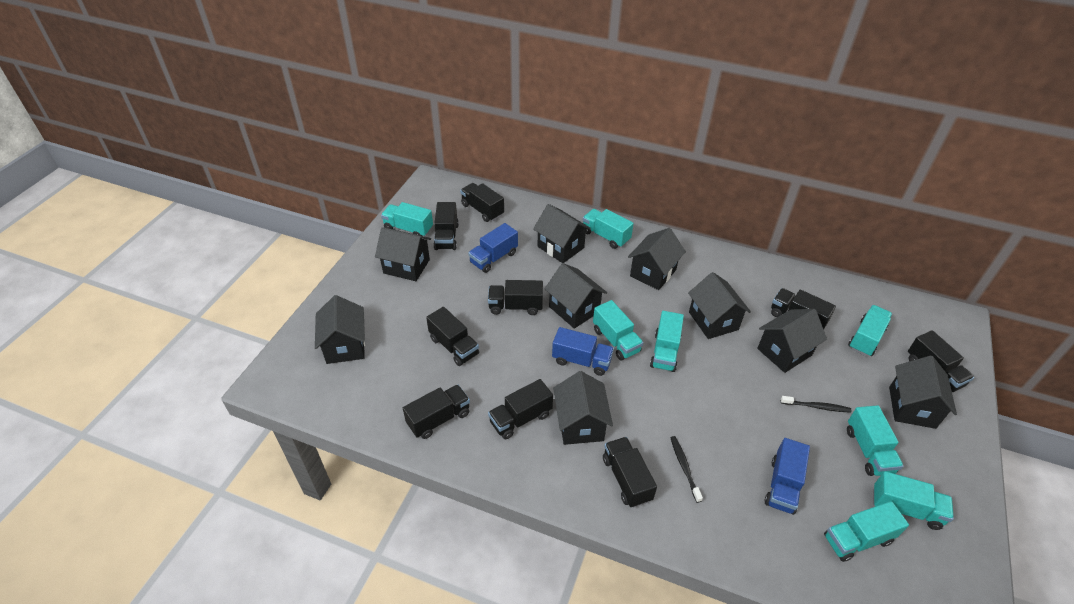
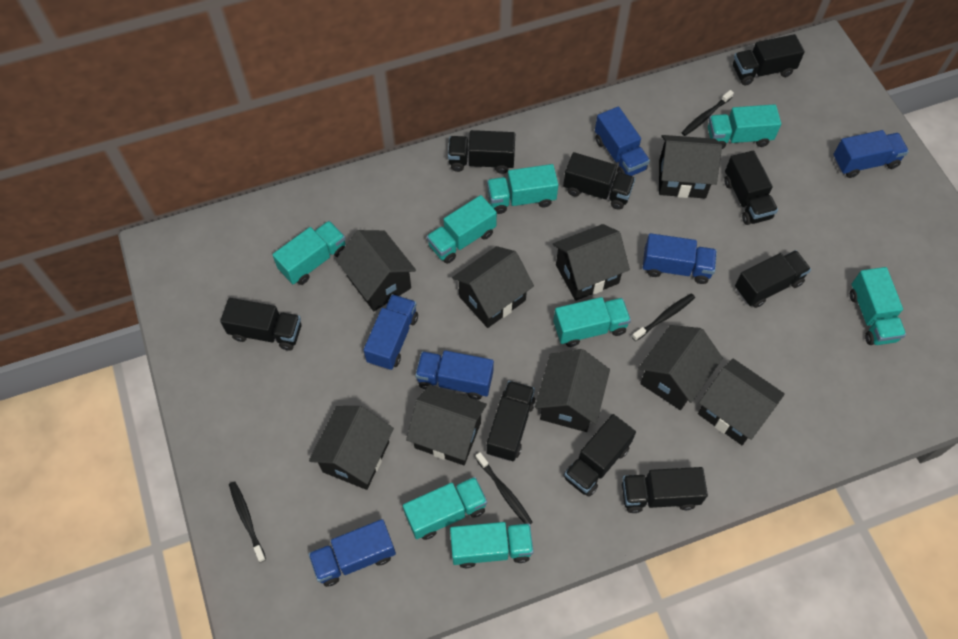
black toothbrush: [670,436,703,503] [781,396,852,413] = 2 -> [229,481,266,562] [475,452,532,524] [632,293,695,341] [681,90,734,136] = 4
blue truck: [468,223,518,273] [552,327,614,376] [765,438,810,515] = 3 -> [308,519,396,587] [364,294,418,370] [415,350,494,400] [595,106,650,176] [643,233,717,284] [833,130,909,178] = 6

